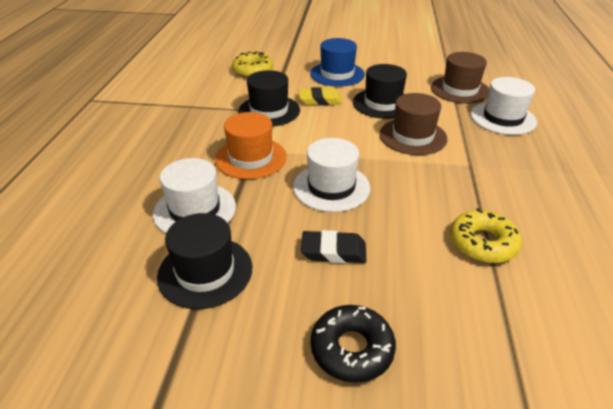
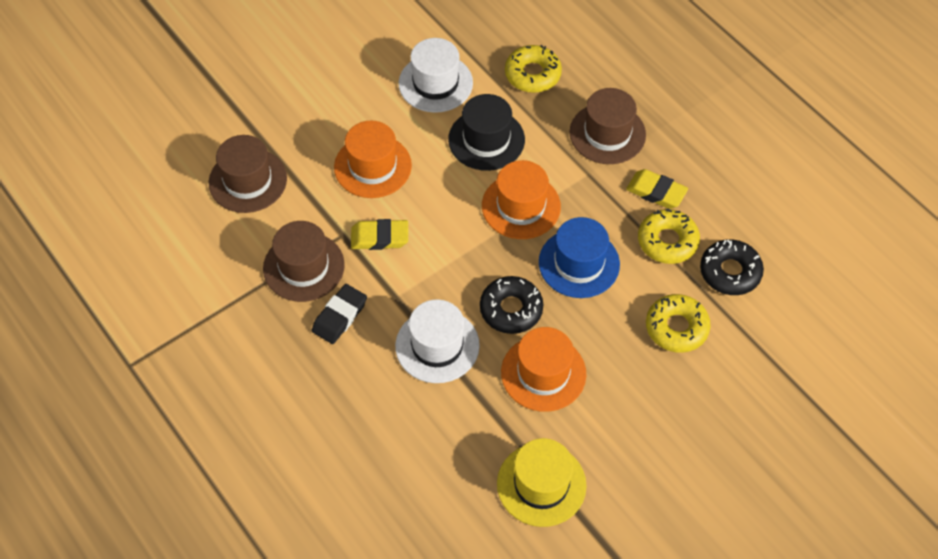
black donut: [310,305,396,383] = 1 -> [480,276,543,334] [700,239,764,295] = 2
black hat: [157,213,252,309] [238,70,300,127] [353,64,407,119] = 3 -> [448,94,525,171] = 1
brown hat: [379,93,447,155] [431,52,489,104] = 2 -> [209,135,287,213] [263,221,345,302] [569,88,646,164] = 3
orange hat: [215,112,287,179] = 1 -> [334,121,412,198] [482,160,561,239] [501,327,586,412] = 3
white hat: [153,158,236,233] [293,138,370,212] [471,77,537,135] = 3 -> [395,299,480,383] [399,38,473,113] = 2
yellow donut: [232,52,273,78] [450,208,522,263] = 2 -> [505,45,562,93] [638,208,700,264] [646,294,711,353] = 3
yellow eraser: [299,87,343,105] = 1 -> [351,219,408,250] [626,169,688,209] = 2
yellow hat: none = 0 -> [497,438,587,527] = 1

